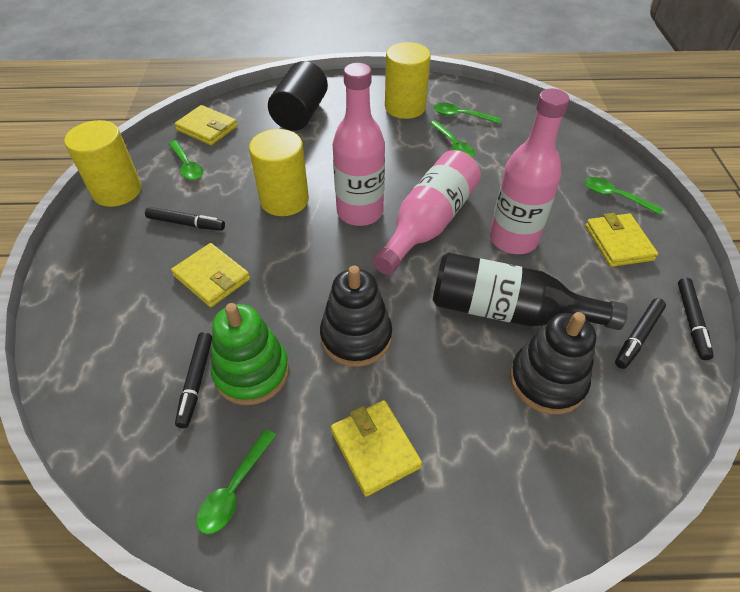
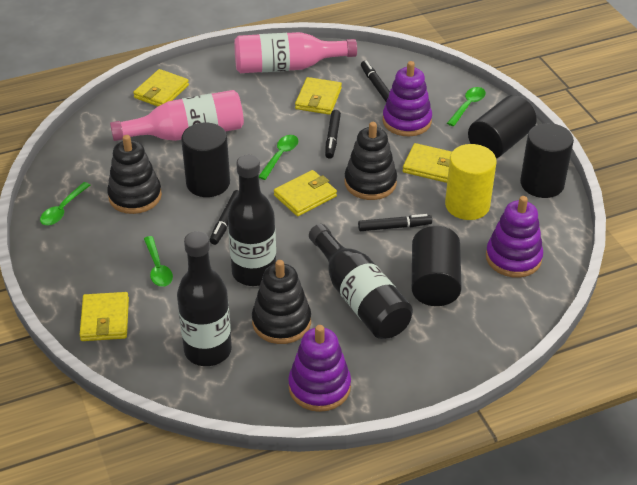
black bottle: [433,252,628,330] = 1 -> [177,231,232,366] [228,155,276,286] [309,224,413,339] = 3
black cylinder: [268,61,328,131] = 1 -> [181,123,230,197] [412,226,462,306] [468,95,537,159] [520,123,574,198] = 4
black stacking toy: [320,266,392,367] [510,312,596,414] = 2 -> [107,135,162,214] [252,260,311,344] [345,122,397,200] = 3
green spoon: [168,140,203,180] [196,429,276,534] [430,121,475,157] [434,103,501,124] [585,177,663,215] = 5 -> [40,182,90,225] [144,236,173,287] [259,135,298,180] [447,87,486,126] = 4
green stacking toy: [211,303,289,405] = 1 -> none = 0
pink bottle: [333,63,385,226] [373,150,481,275] [490,89,570,254] = 3 -> [110,90,244,141] [234,32,357,73] = 2
purple stacking toy: none = 0 -> [288,325,351,412] [383,61,432,136] [486,196,543,278] = 3
yellow cylinder: [64,120,141,207] [249,129,309,216] [385,42,431,119] = 3 -> [445,144,496,220] = 1
yellow wallet: [171,243,250,307] [174,105,237,145] [331,400,422,497] [585,213,658,267] = 4 -> [80,292,129,341] [133,69,189,106] [274,170,337,216] [295,77,342,115] [403,143,452,183] = 5

